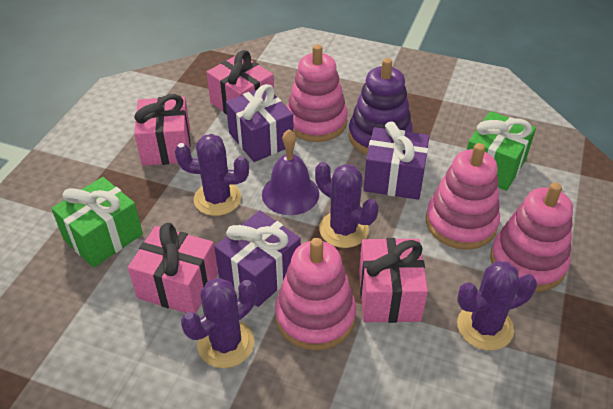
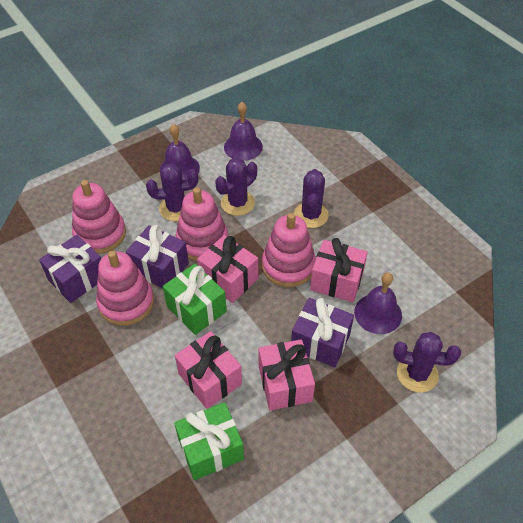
purple bell: [262,129,319,215] = 1 -> [160,124,200,180] [224,102,263,161] [354,272,402,334] = 3
purple stacking toy: [348,58,413,155] = 1 -> none = 0

